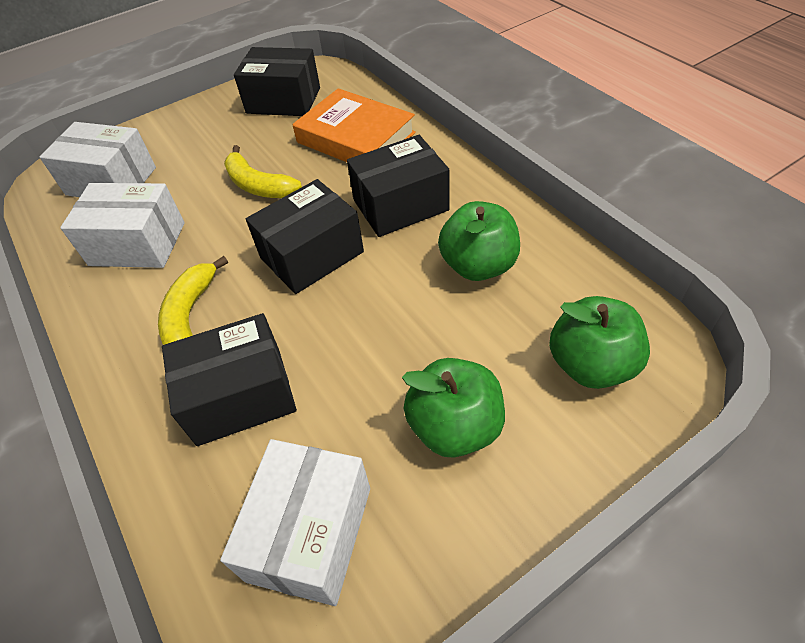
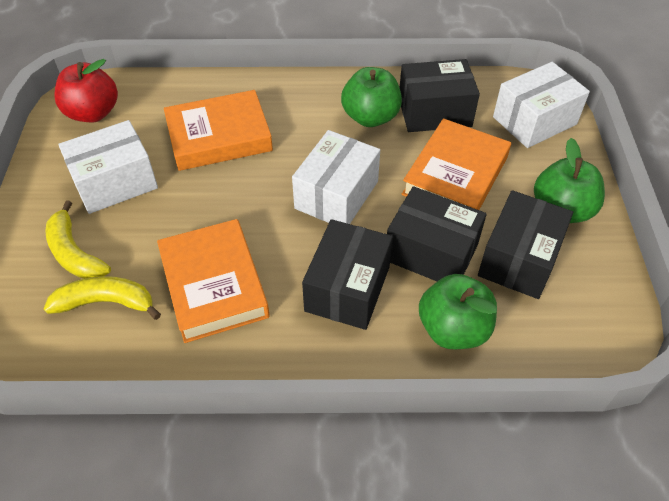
orange book: [292,88,416,162] = 1 -> [157,219,270,343] [164,90,273,171] [402,118,511,210] = 3
red apple: none = 0 -> [54,59,118,122] = 1

